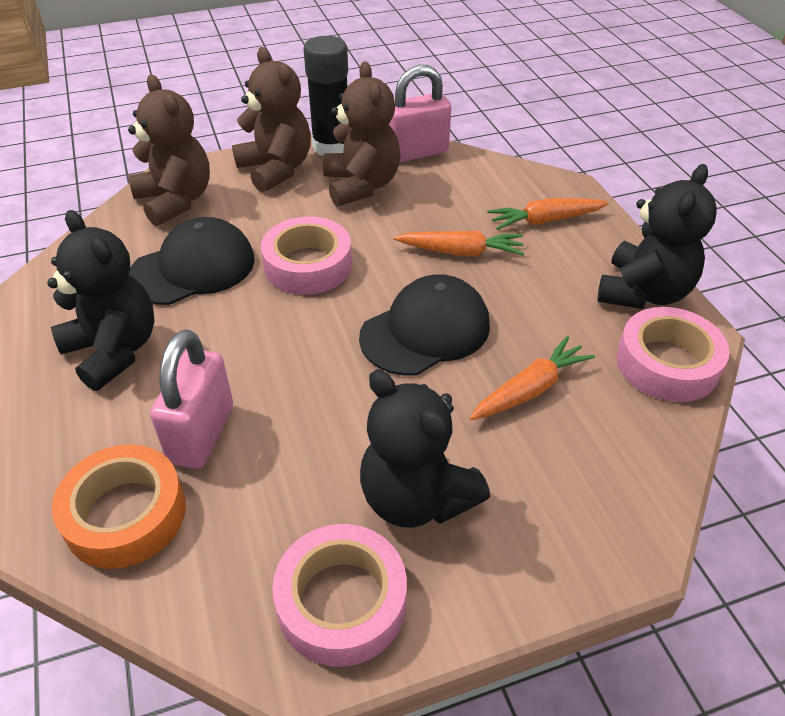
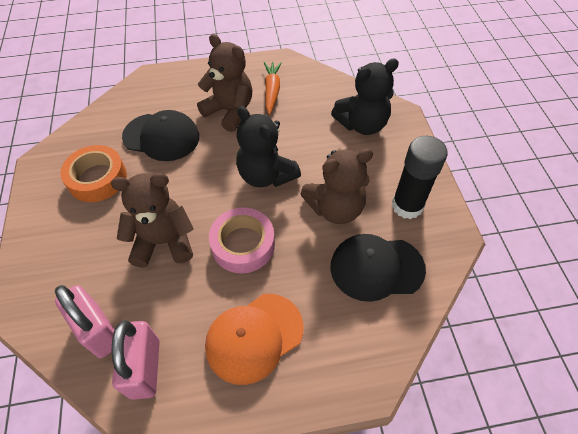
black teddy bear: [47,210,155,391] [360,369,490,528] [597,164,717,309] = 3 -> [236,106,301,187] [331,59,399,135] = 2
orange cap: none = 0 -> [205,294,304,385] = 1
orange carrot: [394,231,524,256] [470,336,595,420] [487,198,609,230] = 3 -> [264,62,282,115] = 1
pink tape: [261,216,352,295] [273,524,407,667] [616,307,729,402] = 3 -> [209,208,275,273] = 1

